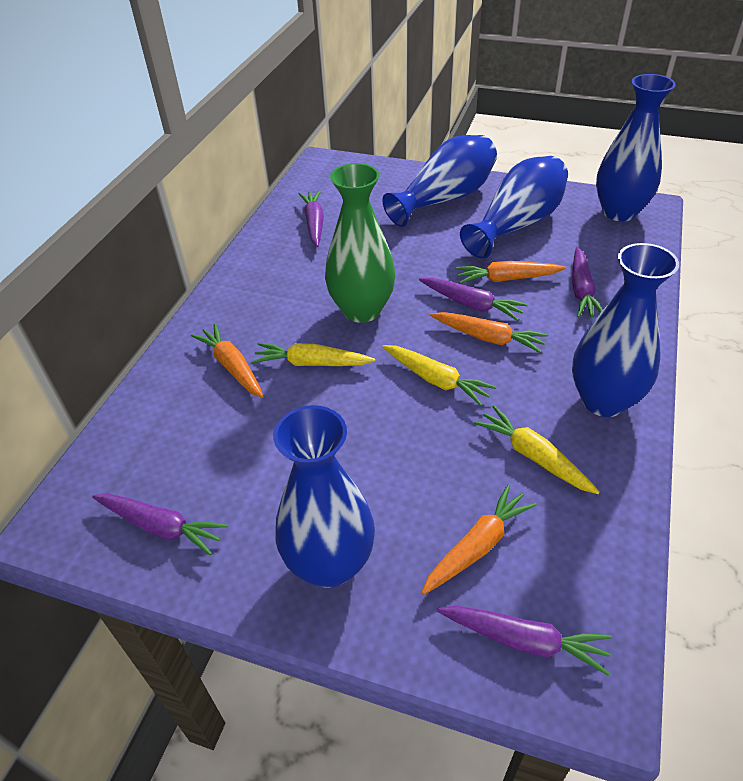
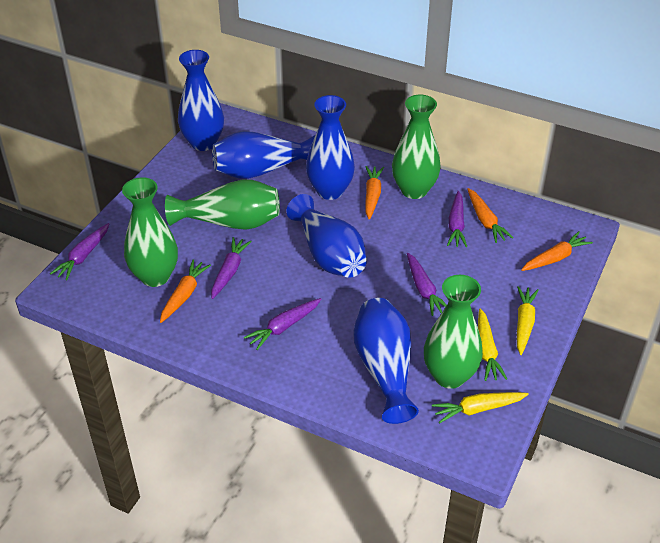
green vase: [325,163,395,323] = 1 -> [122,177,178,287] [165,179,280,230] [392,95,441,199] [424,275,483,389] = 4

